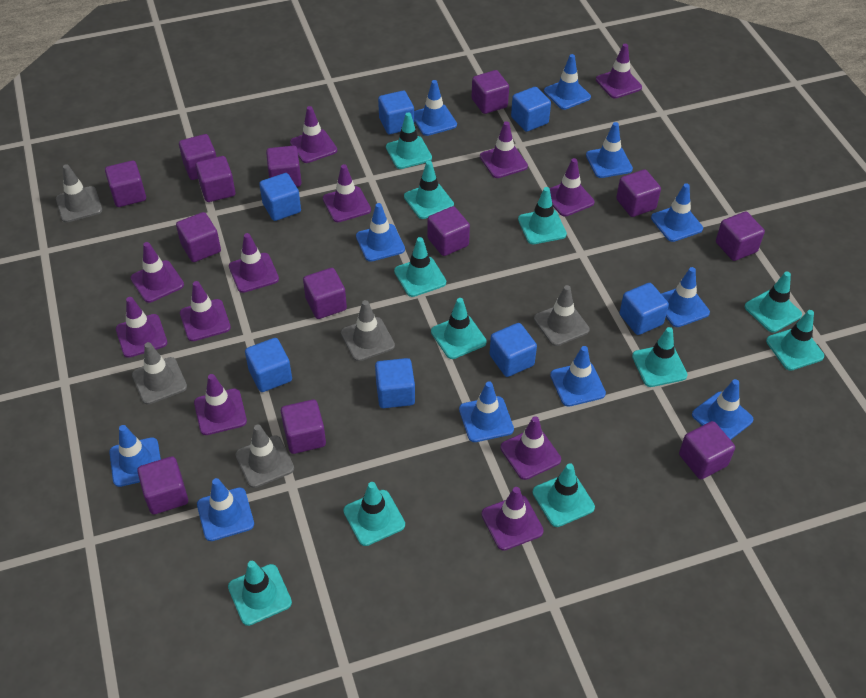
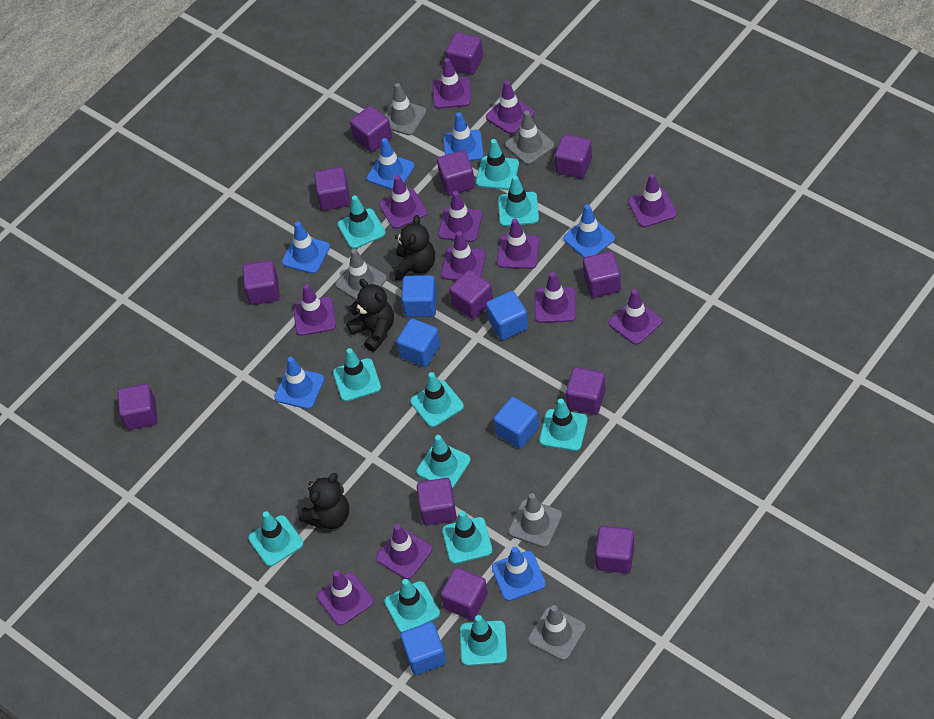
black teddy bear: none = 0 -> [299,473,349,529] [347,279,394,352] [393,215,435,280] = 3
blue cube: [245,338,292,392] [259,173,301,221] [375,358,415,408] [378,91,414,134] [489,323,537,377] [511,87,551,132] [619,283,669,335] = 7 -> [397,318,440,367] [400,622,446,675] [401,275,437,317] [486,291,528,340] [494,397,539,449] = 5
blue traffic cone: [109,425,161,487] [197,478,254,541] [356,203,405,262] [414,80,457,136] [459,381,514,442] [544,54,591,110] [550,346,606,407] [586,122,633,178] [651,183,703,242] [661,267,710,327] [692,379,753,440] = 11 -> [274,357,324,409] [282,222,330,274] [367,138,415,190] [443,112,484,161] [492,547,546,601] [563,205,615,258] = 6

